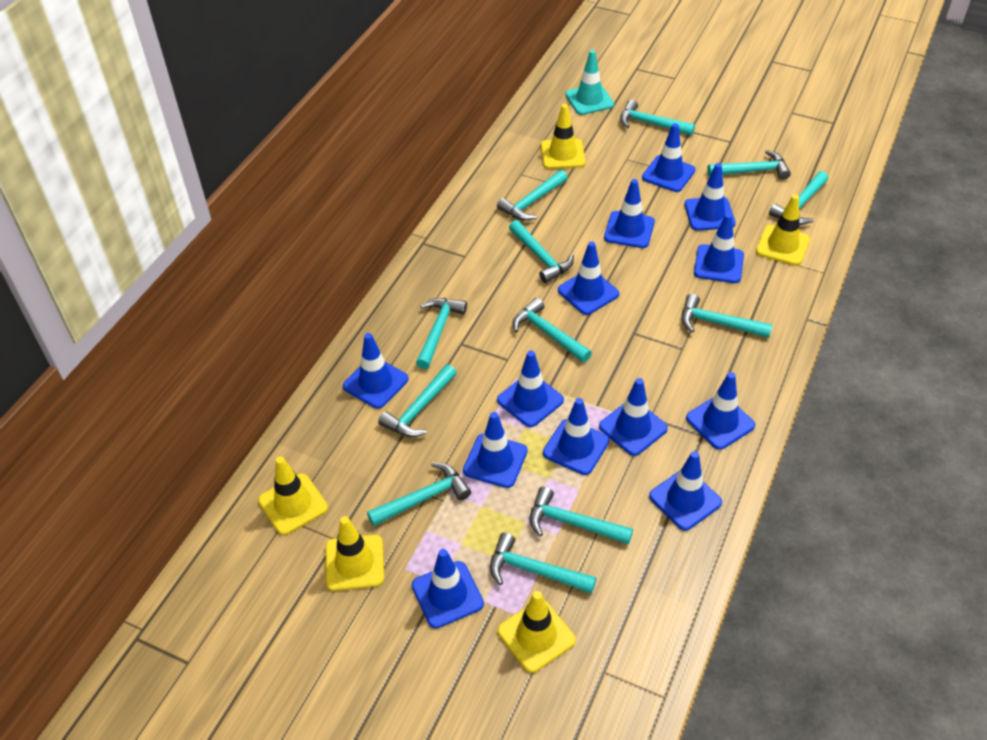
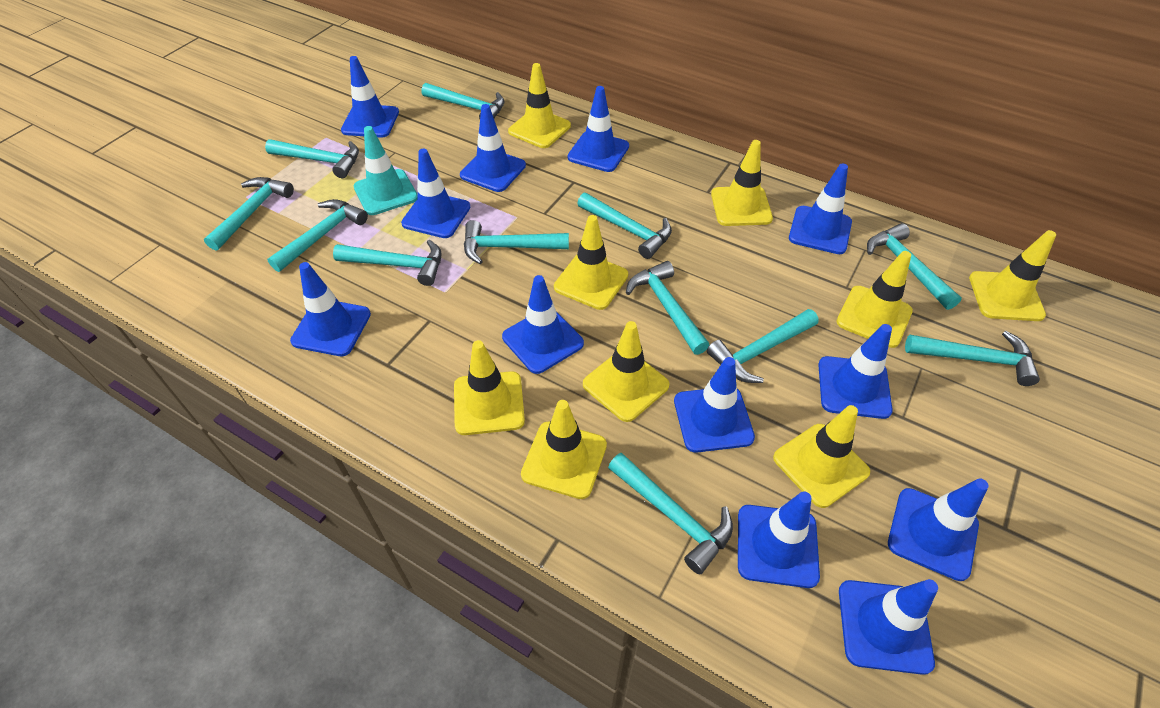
blue traffic cone: [343,333,409,409] [412,549,484,628] [463,412,528,488] [497,350,564,427] [543,398,609,475] [558,241,619,315] [599,378,668,456] [604,179,655,248] [642,123,695,192] [649,451,722,531] [685,163,736,231] [686,372,755,450] [694,213,744,283] = 13 -> [290,262,371,356] [341,56,399,137] [401,148,470,238] [460,104,526,192] [502,275,584,374] [567,86,629,172] [674,357,755,453] [738,492,820,588] [789,164,852,254] [818,324,893,419] [839,579,938,675] [888,478,989,581] = 12
yellow traffic cone: [258,456,328,535] [325,516,384,591] [498,591,576,673] [541,104,585,169] [756,194,810,265] = 5 -> [454,340,525,435] [508,63,571,148] [521,400,607,499] [554,215,628,310] [583,321,670,422] [711,140,773,226] [773,405,870,508] [836,251,913,348] [969,230,1056,321] = 9

